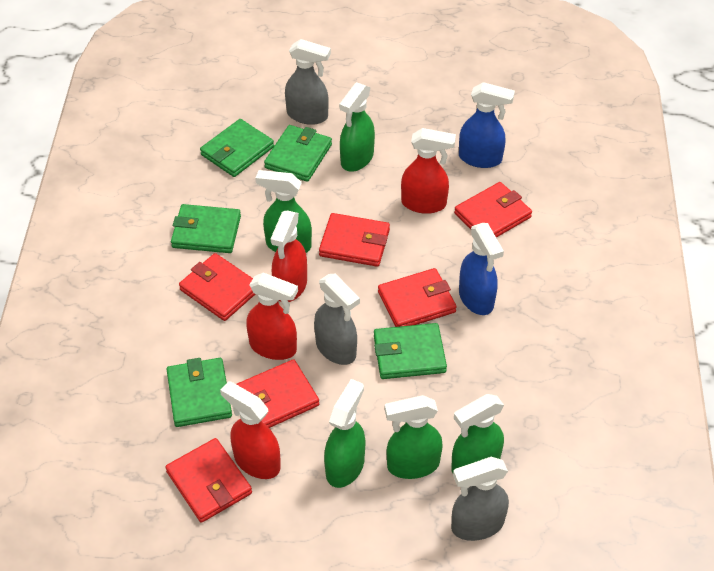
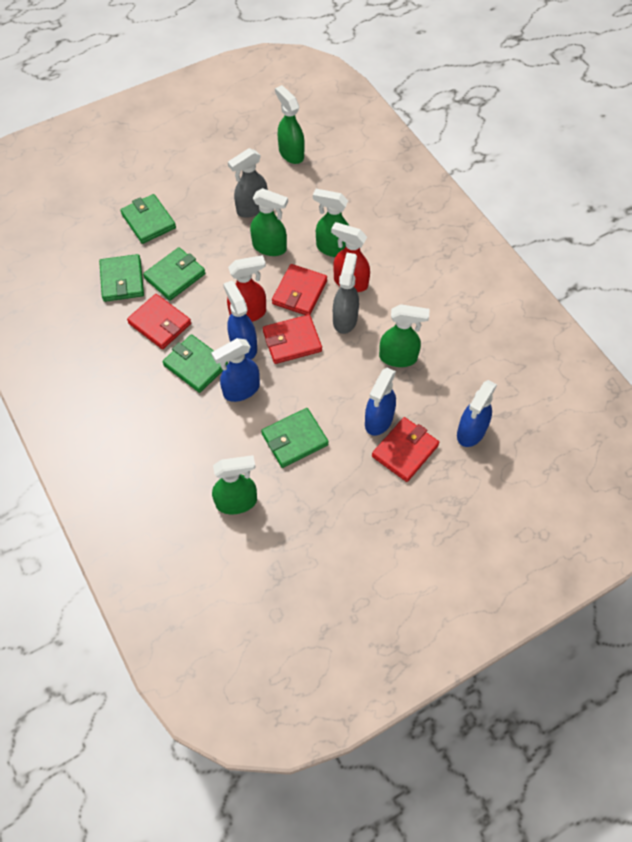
blue spray bottle: [459,82,515,168] [459,223,504,315] = 2 -> [212,338,260,402] [223,281,257,359] [365,368,396,436] [457,380,497,447] = 4
grey spray bottle: [285,39,331,125] [314,274,360,365] [451,457,509,541] = 3 -> [228,148,268,218] [333,253,359,334] = 2
red spray bottle: [220,381,281,479] [246,272,298,360] [271,211,307,302] [401,128,456,214] = 4 -> [227,255,266,322] [331,222,370,292] = 2
red wallet: [166,438,252,523] [179,253,255,321] [236,359,319,428] [319,213,390,267] [378,268,457,327] [454,182,532,238] = 6 -> [127,294,191,349] [263,315,322,364] [272,264,327,315] [372,417,439,482] = 4

